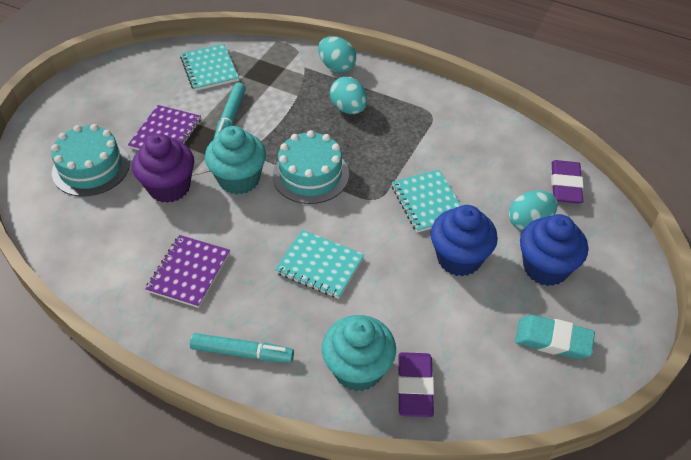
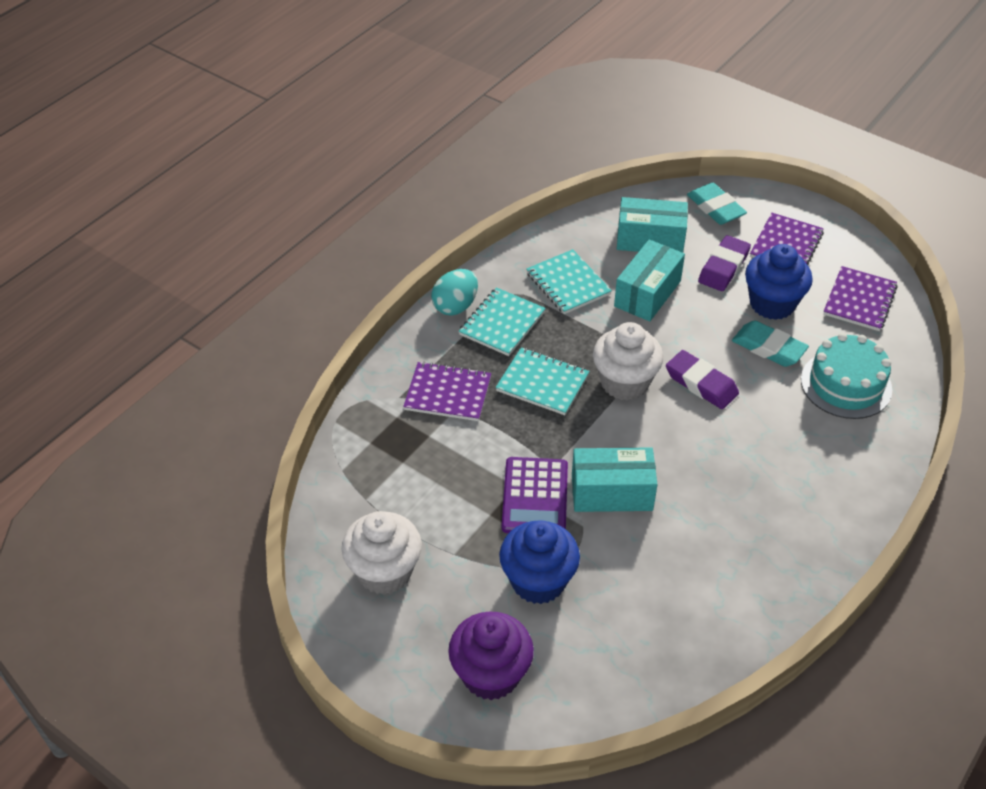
purple calculator: none = 0 -> [502,457,568,533] = 1
purple notebook: [128,105,201,150] [145,235,230,308] = 2 -> [403,361,491,421] [750,213,824,265] [823,266,898,331] = 3
turquoise box: none = 0 -> [572,447,657,512] [614,240,685,321] [617,197,688,253] = 3
turquoise cake: [51,124,130,197] [273,130,349,204] = 2 -> [801,333,892,419] = 1
turquoise cupcake: [205,126,266,195] [322,315,396,391] = 2 -> none = 0
turquoise egg: [318,36,356,73] [330,77,367,114] [509,190,558,231] = 3 -> [431,269,478,316] = 1
turquoise eraser: [515,315,595,359] = 1 -> [687,183,747,225] [732,321,809,367] = 2
turquoise marker: [190,333,294,363] [214,83,246,139] = 2 -> none = 0
white cupcake: none = 0 -> [342,511,422,595] [593,322,663,400] = 2

